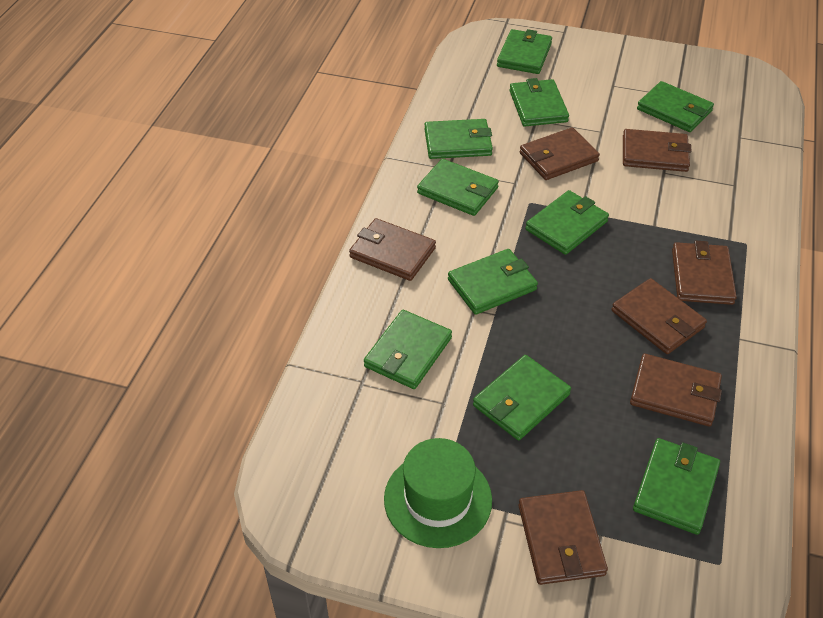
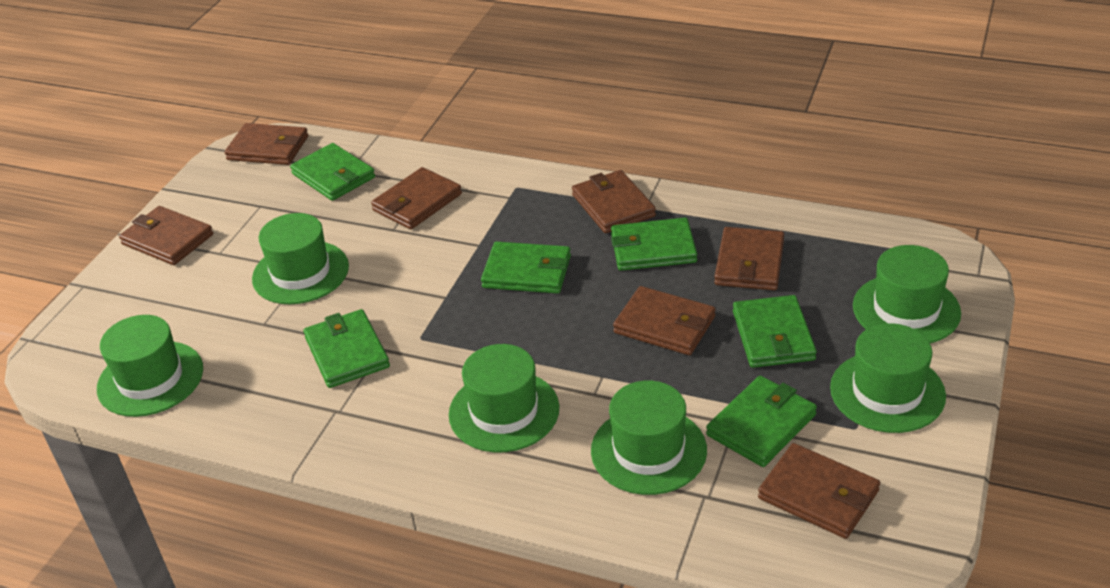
green hat: [384,438,492,548] = 1 -> [97,315,203,417] [252,213,349,304] [449,344,559,452] [591,380,707,495] [830,323,946,433] [853,245,961,343] = 6
green wallet: [364,310,452,389] [417,159,499,216] [424,119,493,159] [448,249,538,315] [473,355,571,440] [497,29,552,74] [509,78,569,127] [525,190,609,255] [633,438,720,535] [637,81,714,132] = 10 -> [290,143,375,201] [304,309,390,388] [481,242,571,294] [611,218,697,271] [706,376,817,467] [733,295,817,368] = 6

